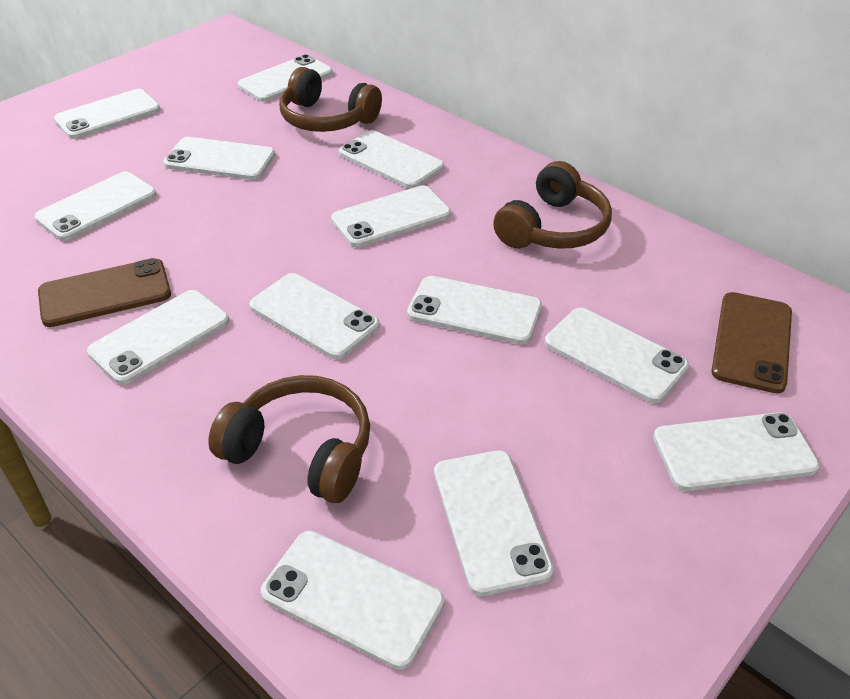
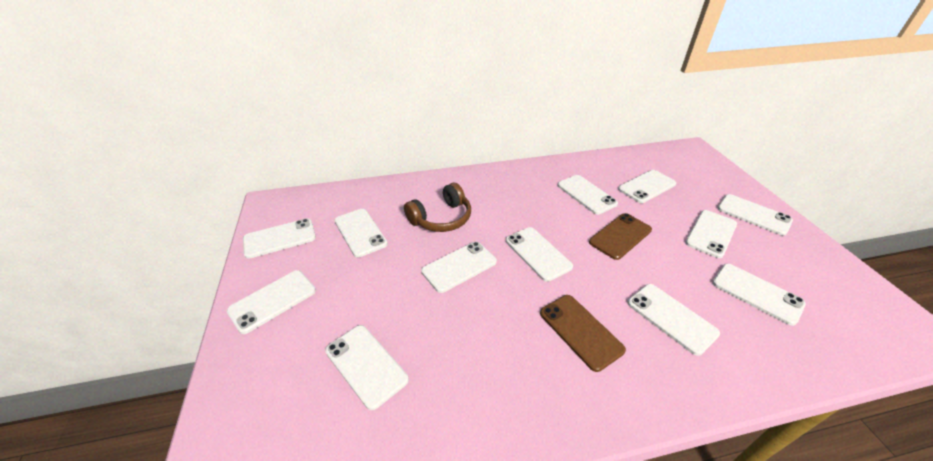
brown headphones: [208,375,370,503] [279,67,382,132] [493,161,612,249] = 3 -> [404,183,471,232] = 1
white phone: [34,172,157,241] [54,89,160,139] [87,290,229,385] [163,137,275,180] [238,55,333,102] [249,273,380,359] [261,531,444,670] [331,186,451,247] [339,130,444,189] [407,276,542,344] [434,450,554,596] [545,308,689,403] [653,412,819,491] = 13 -> [227,270,316,334] [243,219,316,258] [325,325,409,410] [335,209,388,257] [421,242,497,293] [506,227,573,282] [557,175,618,214] [618,170,676,203] [628,284,720,356] [685,210,737,258] [712,264,806,326] [718,194,793,236] = 12

